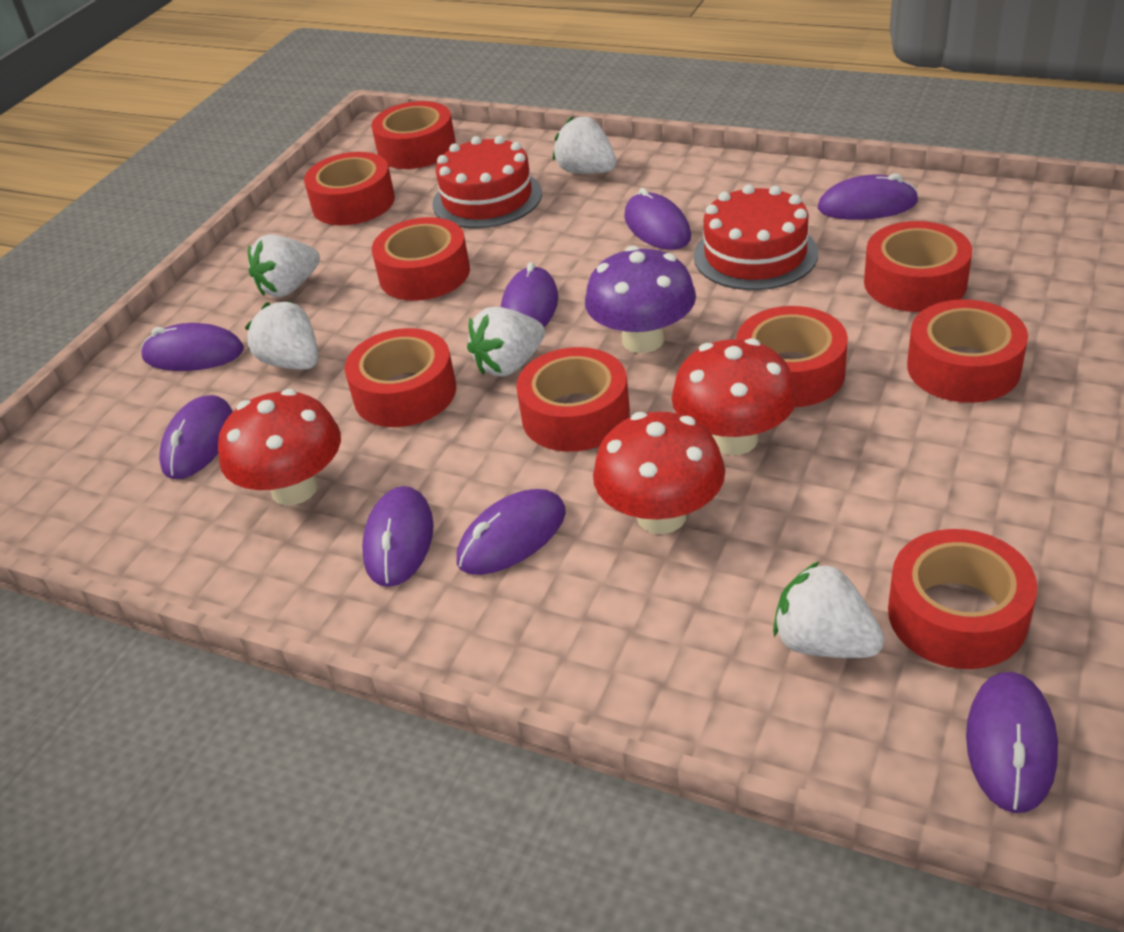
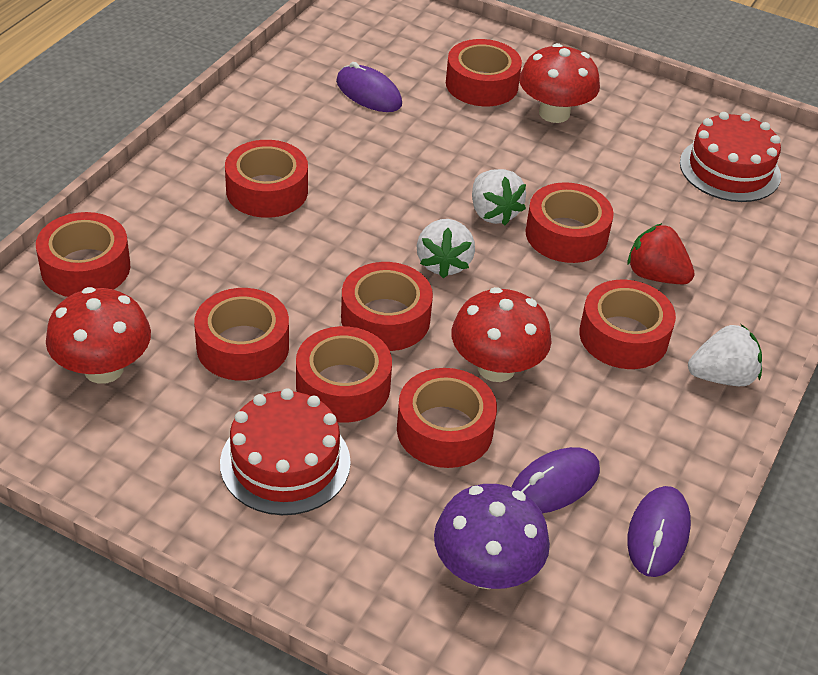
purple mouse: [141,323,244,371] [159,395,233,479] [362,486,433,587] [457,489,566,575] [501,262,558,327] [624,188,691,250] [818,173,919,220] [966,672,1058,813] = 8 -> [336,62,402,112] [512,447,600,513] [627,486,691,577] = 3
red strawberry: none = 0 -> [627,223,695,284] = 1
white strawberry: [245,301,318,370] [248,234,320,297] [467,307,545,377] [553,117,617,174] [773,561,884,658] = 5 -> [417,219,475,278] [472,169,526,226] [688,324,762,386] = 3

